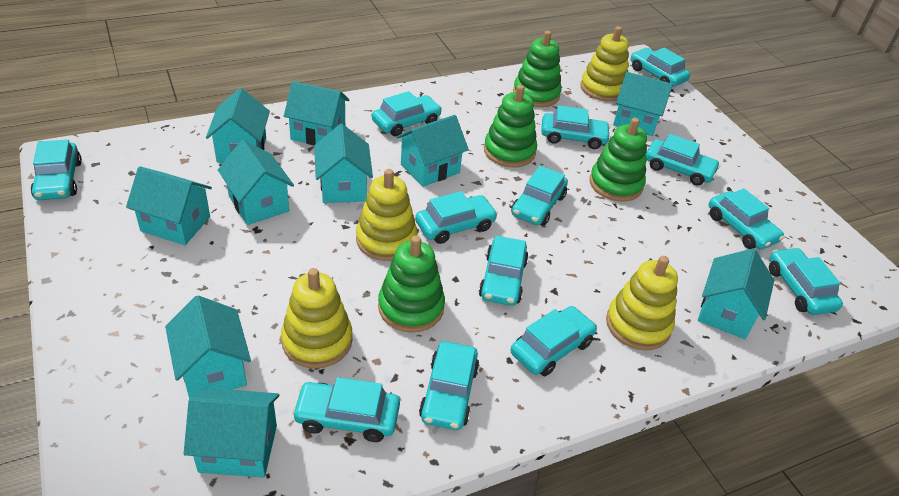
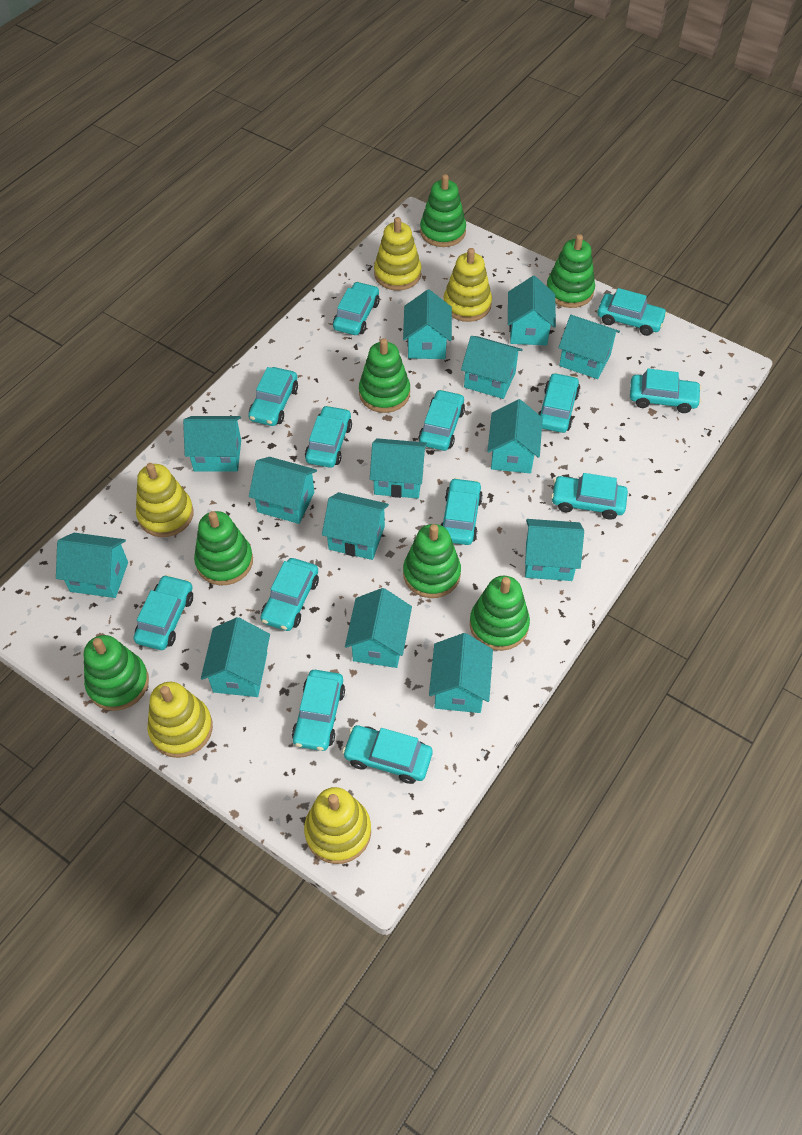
green stacking toy: [378,236,445,332] [484,85,537,168] [513,30,562,107] [590,118,647,201] = 4 -> [84,635,149,711] [194,511,253,585] [359,338,410,413] [403,524,461,598] [420,174,466,247] [470,576,530,651] [547,234,595,308] = 7
turquoise house: [126,166,212,245] [165,295,251,398] [184,388,279,478] [206,88,270,163] [218,140,294,225] [284,81,350,145] [314,124,373,203] [396,115,469,187] [613,72,673,136] [698,248,774,339] = 10 -> [56,533,128,598] [183,416,241,472] [201,617,270,697] [249,457,317,524] [322,492,389,560] [345,588,412,668] [370,438,427,498] [403,290,452,359] [429,633,493,713] [461,336,523,399] [487,399,543,473] [508,276,556,346] [525,519,584,581] [558,315,620,379] = 14
yellow stacking toy: [281,268,353,369] [356,169,417,261] [580,26,629,101] [606,256,678,350] = 4 -> [136,463,194,537] [147,682,213,758] [304,787,371,864] [374,217,421,291] [444,248,492,322] = 5

